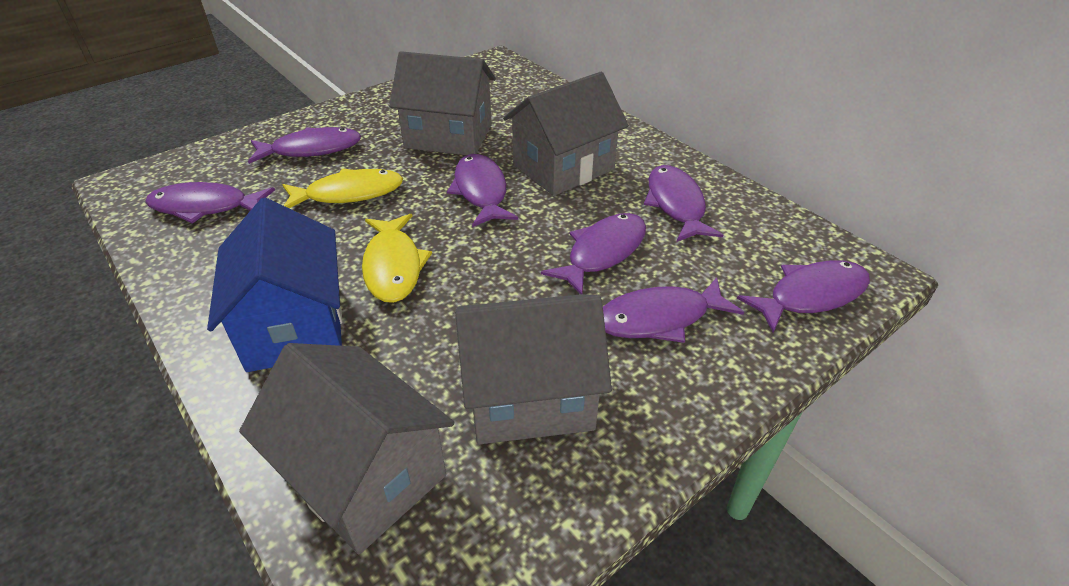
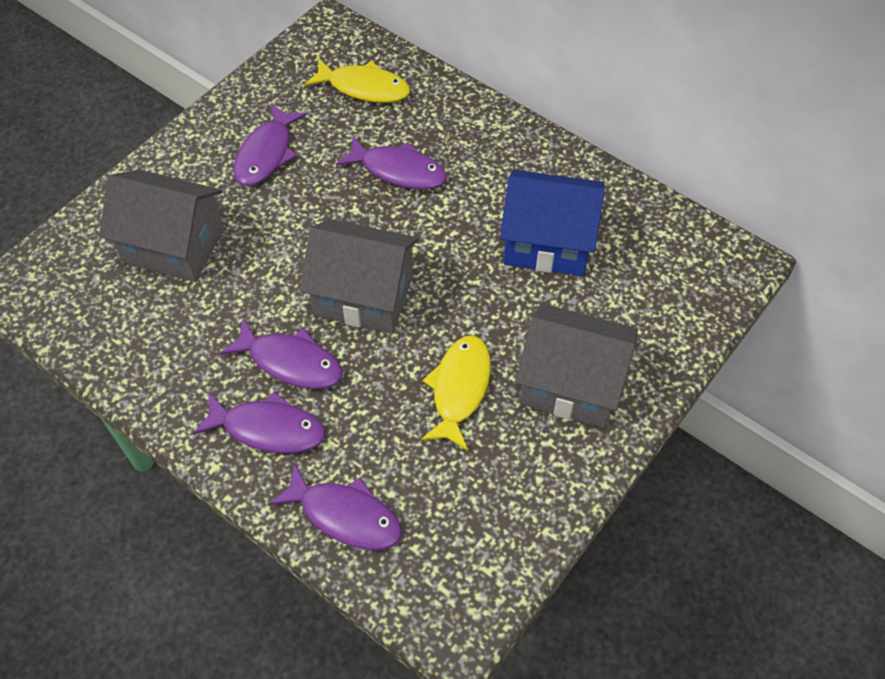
grey house: [239,343,454,555] [389,51,496,155] [455,294,612,444] [503,72,629,196] = 4 -> [99,170,224,282] [300,219,419,333] [515,303,638,428] = 3
purple fish: [145,182,275,223] [248,127,361,164] [447,154,518,227] [541,213,646,294] [603,278,744,343] [644,165,723,242] [737,260,870,333] = 7 -> [193,391,325,453] [220,319,343,389] [233,103,307,186] [269,463,402,550] [336,136,447,190] = 5

